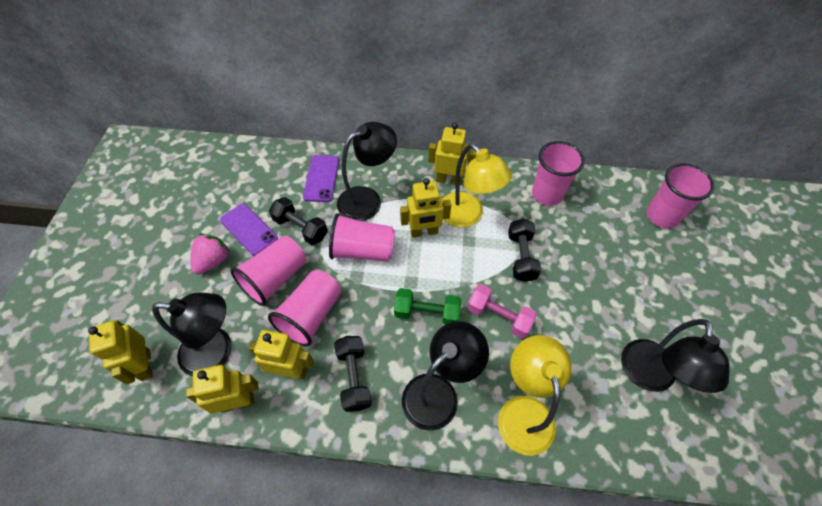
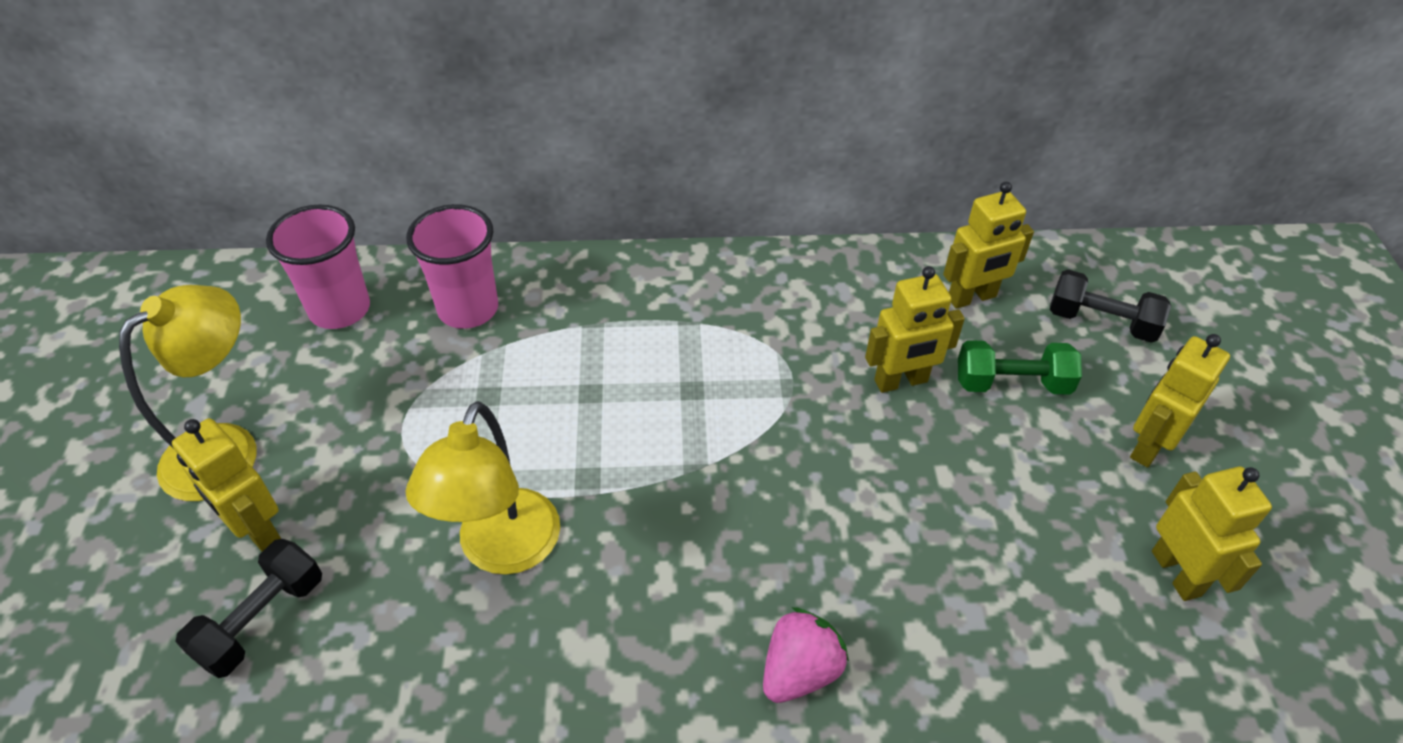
black dumbbell: [269,197,328,245] [334,336,372,412] [508,219,542,282] = 3 -> [175,539,322,678] [1050,270,1171,343] = 2
black lamp: [152,293,232,376] [337,122,397,221] [402,321,489,431] [621,319,729,393] = 4 -> none = 0
pink cup: [230,236,306,306] [268,270,341,347] [329,214,396,262] [532,141,585,206] [646,163,715,228] = 5 -> [266,204,370,329] [406,204,498,329] = 2
pink dumbbell: [467,284,537,338] = 1 -> none = 0
purple phone: [220,204,278,256] [303,155,339,202] = 2 -> none = 0

